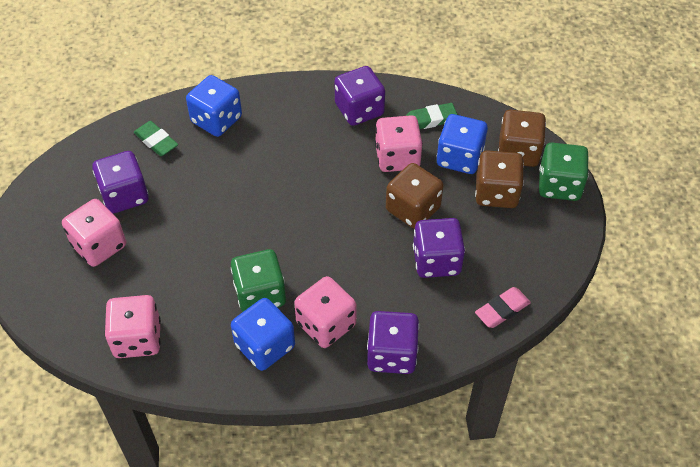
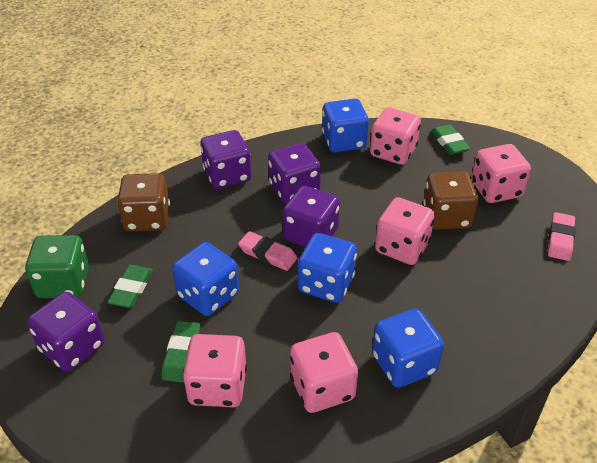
blue dice: [186,75,242,137] [231,298,295,371] [437,114,488,174] = 3 -> [172,242,239,316] [298,233,357,303] [322,99,369,153] [372,308,444,388] = 4
brown dice: [386,163,444,229] [475,150,524,208] [498,110,546,167] = 3 -> [117,173,170,232] [423,171,478,230] = 2
green dice: [231,249,286,312] [539,143,589,201] = 2 -> [25,235,89,298] = 1
green eraser: [134,121,178,156] [406,103,458,129] = 2 -> [107,265,153,308] [162,321,200,383] [431,125,470,155] = 3
pink dice: [62,199,126,267] [105,295,161,358] [294,276,357,348] [375,115,423,172] = 4 -> [183,334,247,407] [290,332,358,413] [370,107,421,165] [375,197,435,265] [471,144,531,203] = 5
pink eraser: [475,287,531,328] = 1 -> [238,231,297,271] [548,212,576,261] = 2

